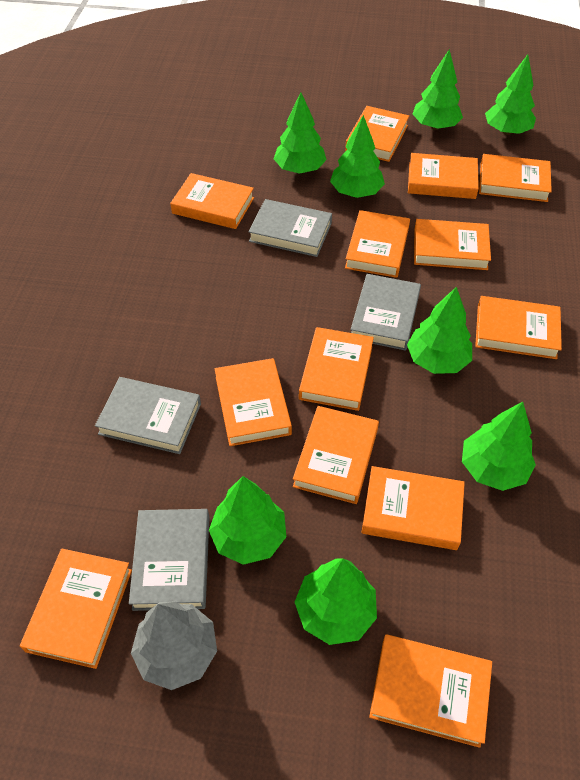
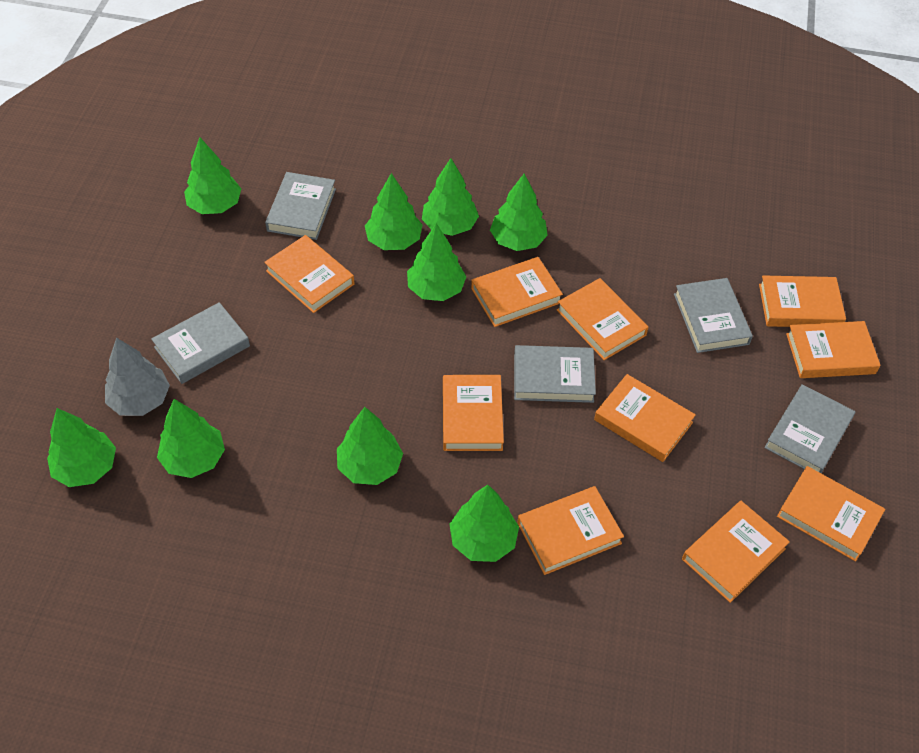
green tree: [209,476,286,565] [274,92,327,174] [295,558,377,645] [330,115,385,198] [407,287,472,374] [413,49,463,130] [462,402,536,491] [485,55,536,135] = 8 -> [47,408,116,487] [157,399,225,478] [184,137,241,214] [337,407,403,485] [365,173,423,250] [407,223,466,301] [422,158,479,236] [449,485,519,562] [490,174,548,251] = 9
grey book: [95,377,201,454] [129,509,209,611] [248,199,332,257] [350,274,421,351] = 4 -> [151,302,250,384] [265,172,336,240] [514,345,596,403] [674,278,753,353] [764,384,855,473] = 5
orange book: [20,549,132,669] [170,173,254,229] [215,358,292,446] [293,406,379,504] [299,327,374,411] [345,106,409,162] [345,210,410,278] [362,466,465,550] [369,634,492,748] [408,153,479,199] [414,219,491,270] [475,296,562,359] [479,154,552,202] = 13 -> [264,235,355,313] [443,375,504,451] [471,257,563,327] [517,486,624,575] [557,278,648,360] [594,374,696,462] [682,501,790,603] [759,275,846,327] [777,466,885,562] [786,321,881,378] = 10

